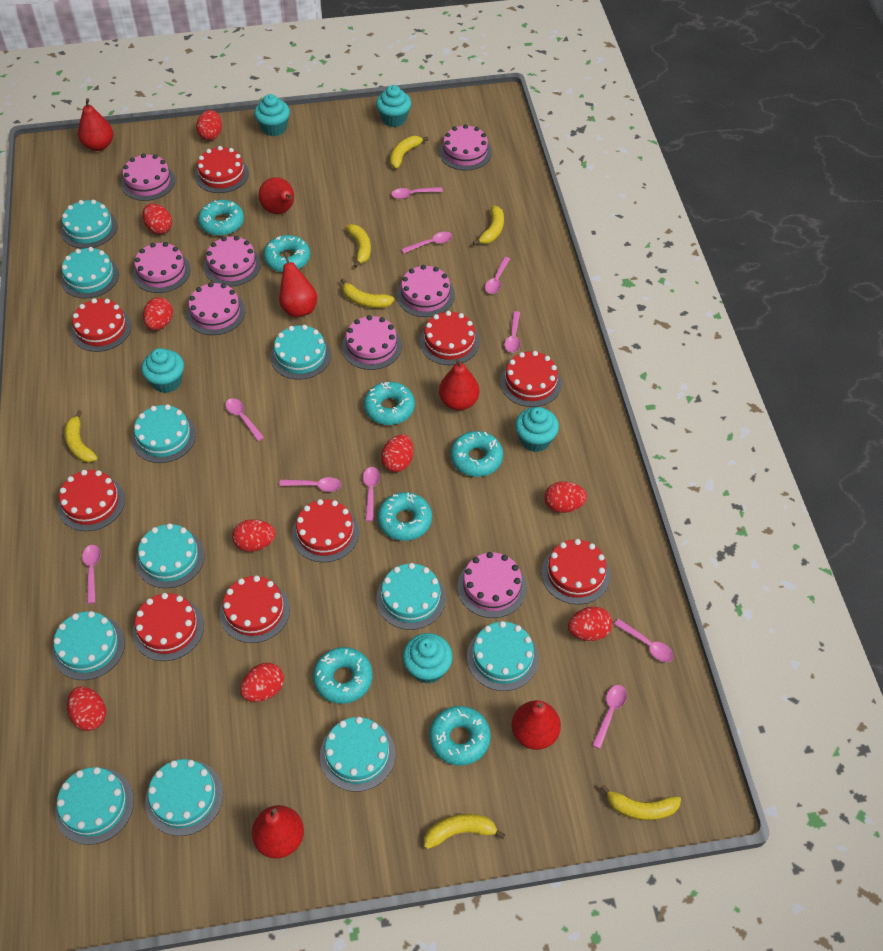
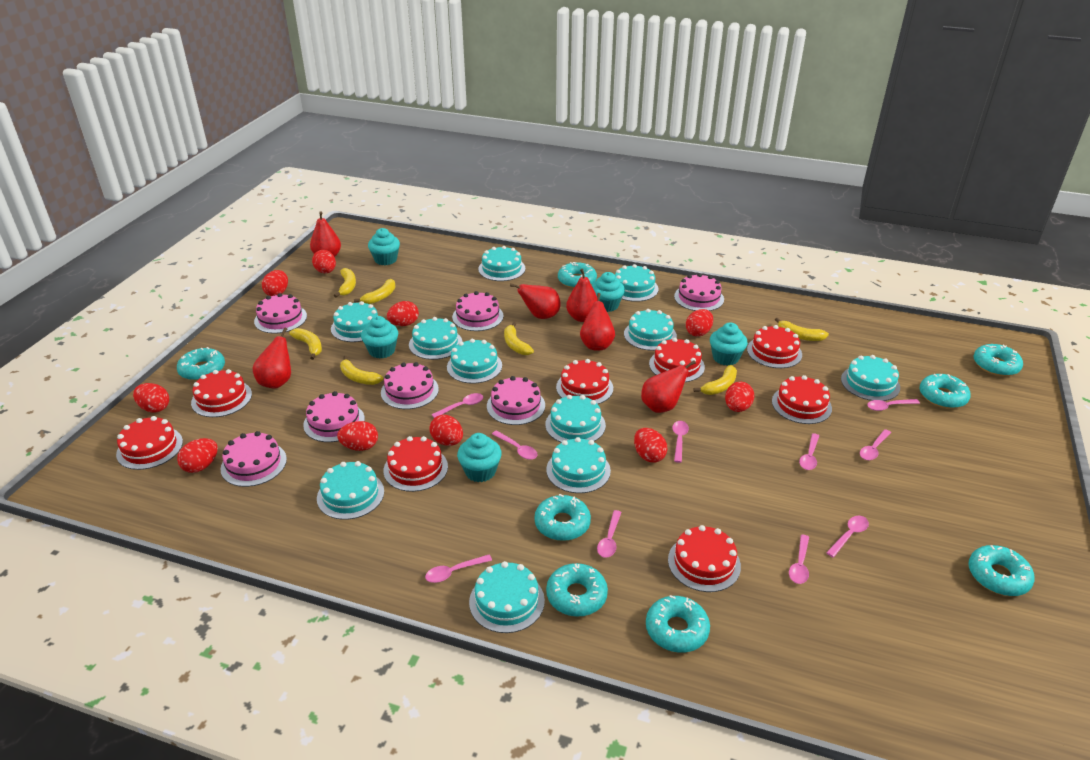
pink cake: [121,154,176,201] [133,242,191,293] [186,282,245,335] [204,236,261,287] [342,315,402,370] [397,265,455,317] [439,124,492,171] [457,552,527,618] = 8 -> [220,431,287,487] [254,293,307,334] [303,391,365,442] [381,362,439,409] [452,291,503,331] [487,376,545,425] [674,273,724,311] = 7
red cake: [58,470,125,531] [71,298,132,352] [132,593,204,661] [195,146,249,193] [220,576,290,643] [292,499,359,562] [420,311,480,365] [500,351,562,407] [541,539,610,605] = 9 -> [116,416,183,470] [191,369,252,417] [383,436,448,492] [556,359,613,404] [649,338,705,382] [668,525,741,592] [747,325,802,368] [772,375,832,424] = 8
red egg: [67,686,106,731] [142,203,172,235] [143,297,173,330] [196,110,222,141] [232,519,276,552] [240,663,284,702] [381,434,414,472] [544,481,587,513] [568,607,613,641] = 9 -> [133,383,169,413] [177,438,218,473] [262,270,288,296] [312,250,336,273] [337,421,378,451] [387,301,419,326] [429,415,463,446] [634,428,667,463] [686,309,713,336] [725,382,754,412] = 10
turquoise donut: [198,200,244,236] [263,235,310,272] [313,647,373,704] [364,382,415,425] [378,492,432,541] [429,706,491,766] [451,431,503,477] = 7 -> [177,347,225,381] [534,494,591,541] [546,563,608,617] [558,262,597,288] [646,595,710,653] [919,374,971,408] [968,545,1035,596] [974,344,1023,376] = 8

